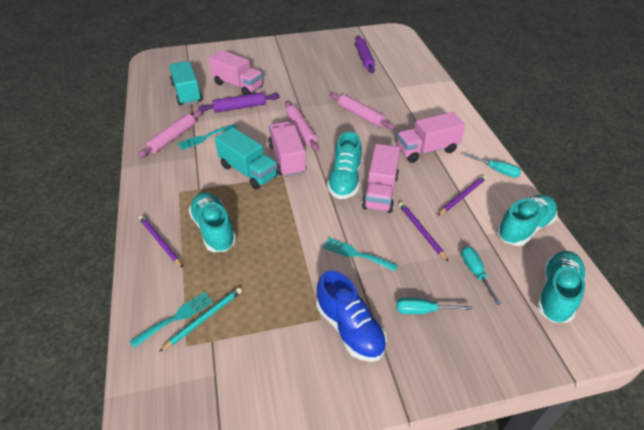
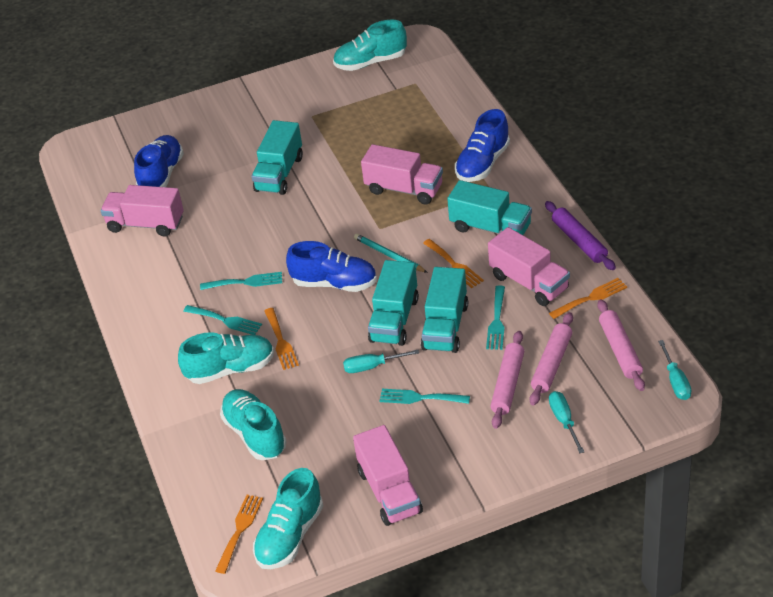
blue shoe: [317,271,387,362] = 1 -> [134,135,184,187] [286,241,377,292] [455,109,510,182] = 3
orange fork: none = 0 -> [215,495,263,574] [264,308,299,370] [423,239,484,288] [549,278,627,319] = 4
purple pencil: [139,215,183,268] [399,202,448,261] [437,175,486,216] = 3 -> none = 0
purple rolling pin: [198,92,280,113] [355,35,375,73] = 2 -> [545,201,616,270] = 1
turquoise fork: [130,292,213,348] [177,124,237,150] [323,237,398,271] = 3 -> [183,305,262,335] [200,272,282,290] [380,389,470,404] [486,286,505,350] = 4
turquoise truck: [169,61,202,106] [215,127,278,189] = 2 -> [251,120,303,195] [368,260,419,346] [421,267,468,353] [447,180,532,235] = 4

